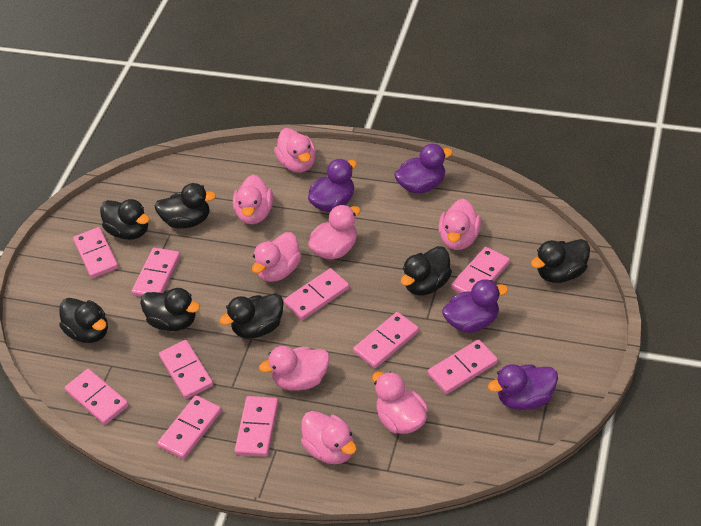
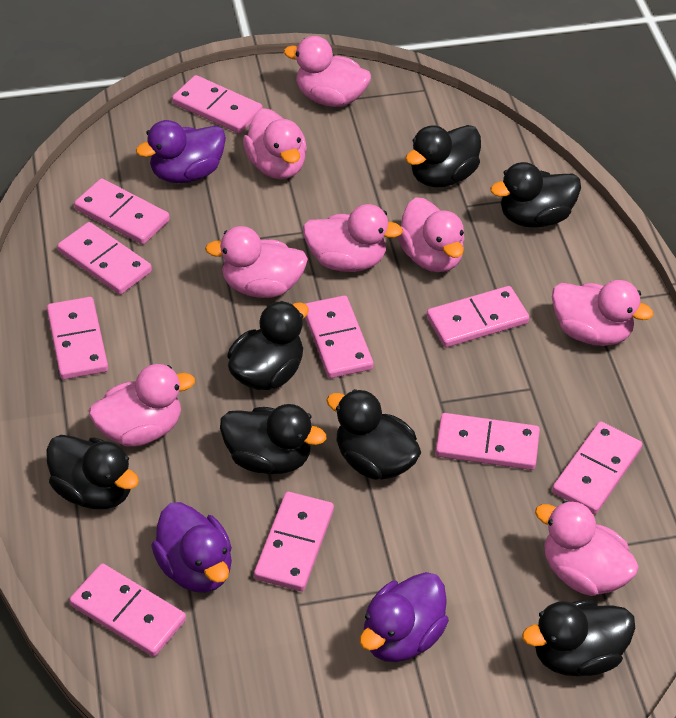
purple duck: [308,159,357,212] [394,144,453,194] [442,279,508,333] [488,364,558,410] = 4 -> [136,120,226,183] [151,502,232,593] [360,572,449,662] = 3

